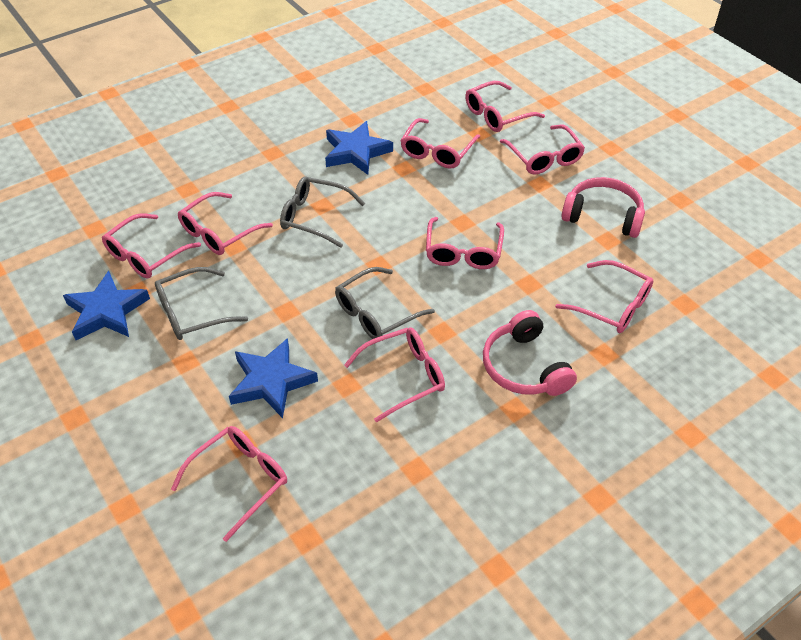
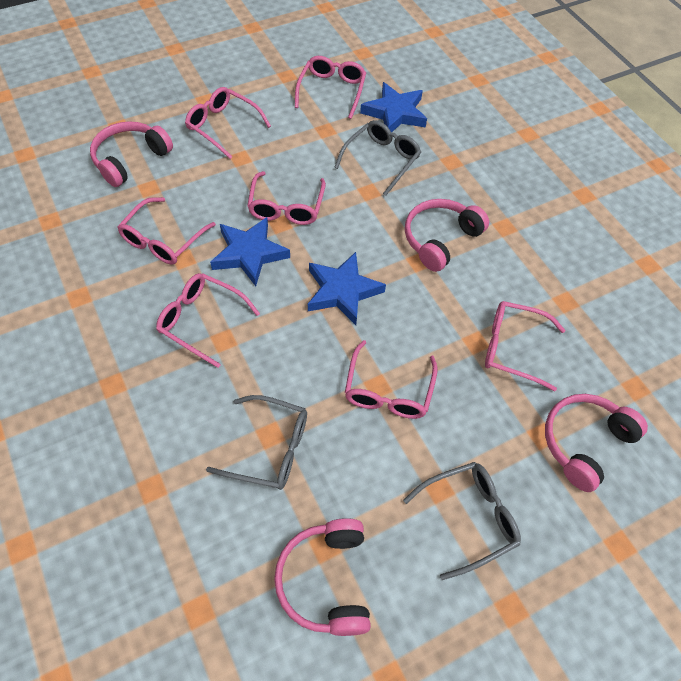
pink glasses: [102,213,201,279] [171,426,287,542] [178,192,273,255] [344,327,445,423] [400,118,480,168] [426,217,504,269] [465,81,545,132] [500,125,585,174] [555,260,653,333] = 9 -> [117,197,216,265] [156,273,260,368] [185,87,271,159] [247,171,326,225] [295,56,366,119] [345,340,437,419] [485,301,565,391] = 7
pink headphones: [483,310,577,396] [562,177,645,238] = 2 -> [90,121,173,187] [274,518,371,636] [405,199,489,272] [545,394,648,492] = 4

